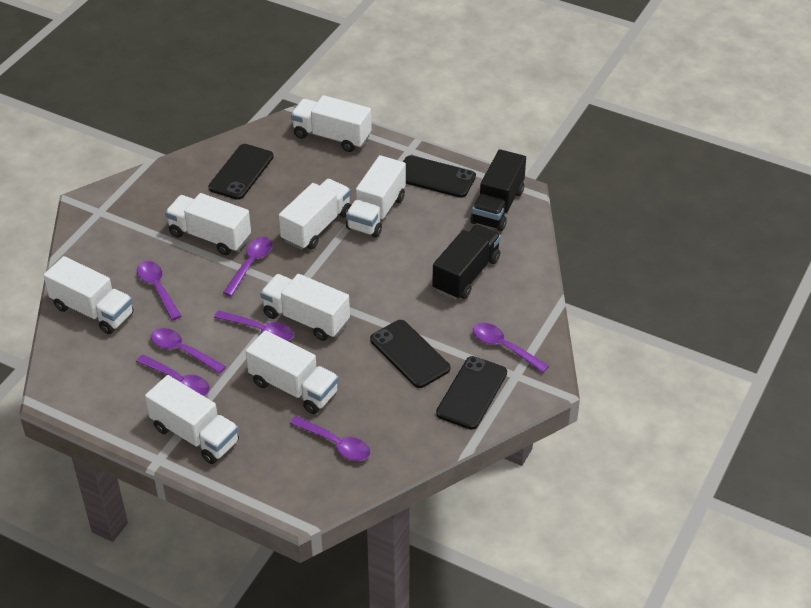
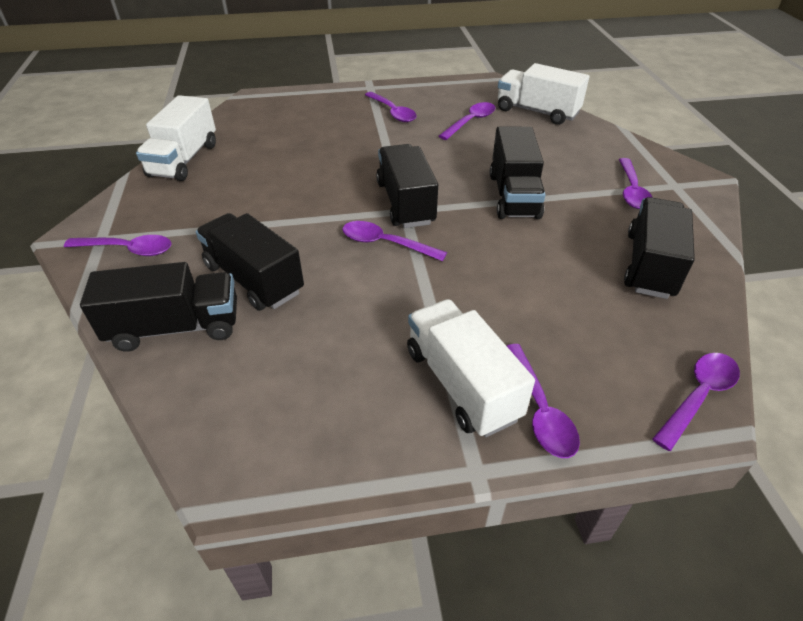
black phone: [208,144,274,200] [370,320,450,388] [403,155,476,198] [436,356,507,430] = 4 -> none = 0
black truck: [432,225,501,300] [470,149,526,231] = 2 -> [80,262,237,352] [196,213,304,311] [376,144,438,228] [490,127,546,219] [624,197,695,299] = 5
white truck: [43,256,134,334] [145,375,239,464] [165,193,251,255] [246,330,339,414] [260,274,350,341] [279,179,351,250] [291,95,372,152] [346,155,406,238] = 8 -> [136,95,216,181] [407,299,535,437] [498,63,589,125] = 3

